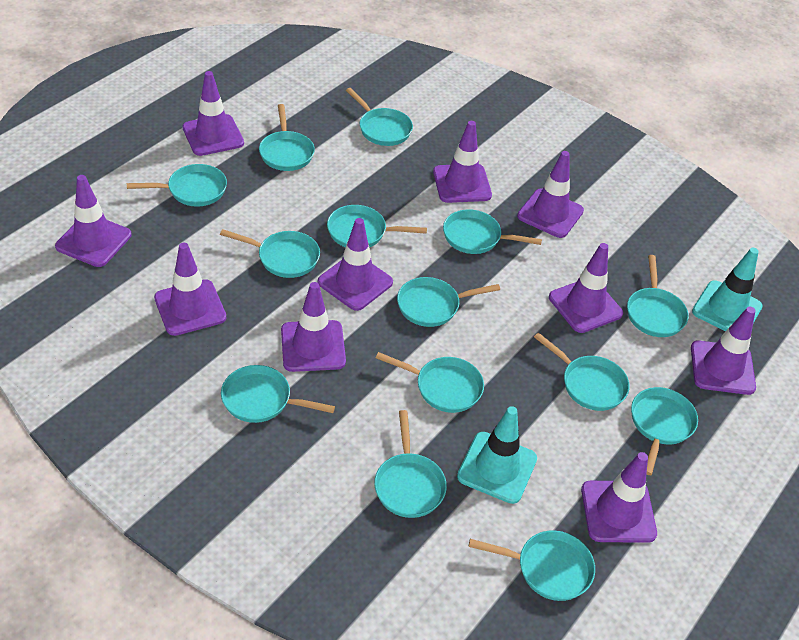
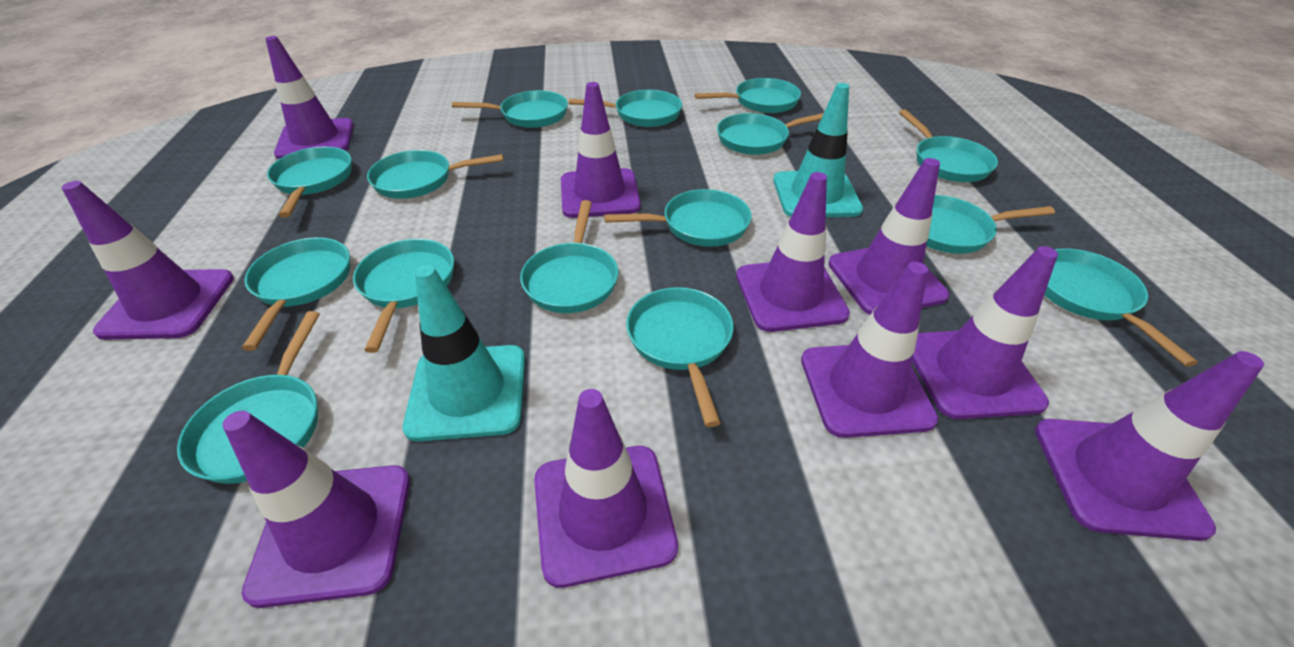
turquoise pan: [127,164,227,207] [220,229,320,278] [221,365,335,423] [259,104,315,171] [327,205,427,247] [346,88,413,146] [374,410,447,518] [376,352,484,413] [397,277,500,327] [443,209,542,254] [469,531,595,601] [534,333,629,411] [627,255,689,337] [631,387,698,475] = 14 -> [177,311,320,484] [242,237,350,351] [267,147,352,218] [353,239,454,353] [367,150,504,199] [452,90,568,128] [520,200,618,313] [569,90,682,127] [604,189,752,247] [626,287,734,427] [695,78,801,113] [717,113,824,155] [899,109,998,182] [926,195,1055,254] [1044,248,1198,367] = 15

